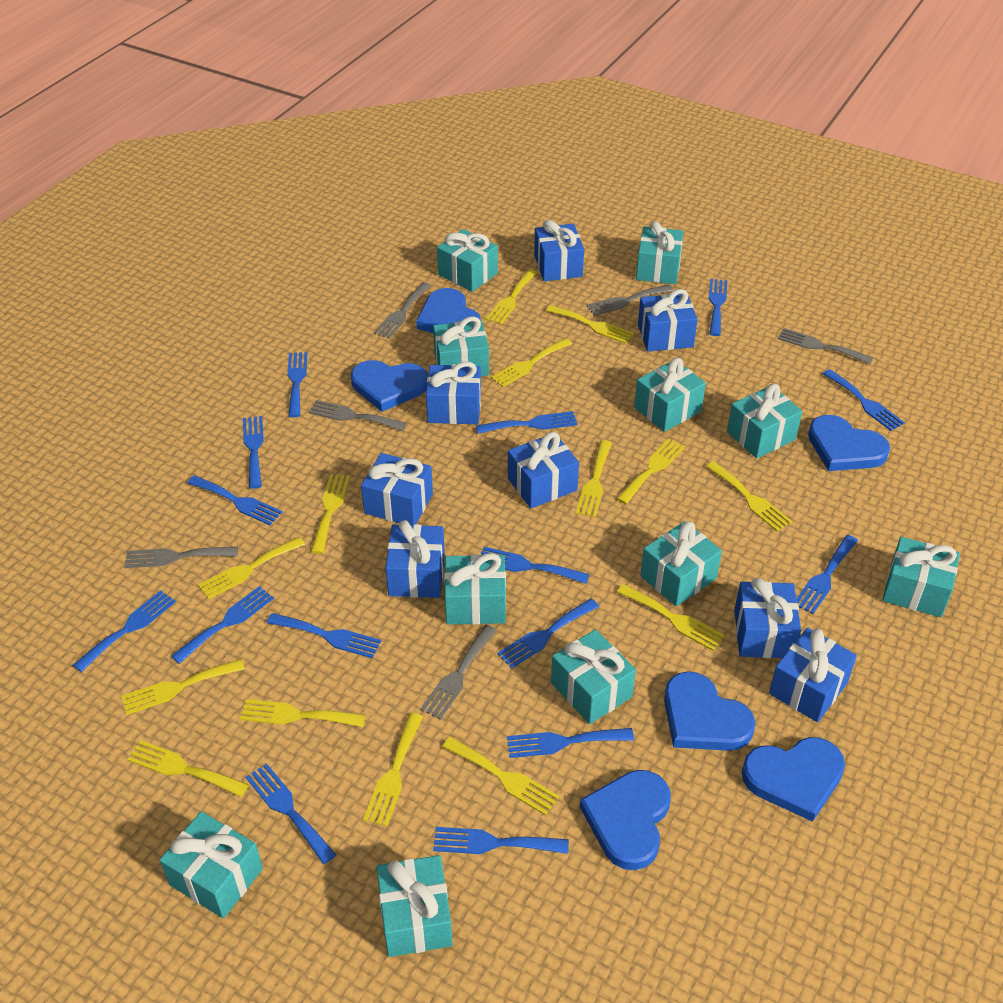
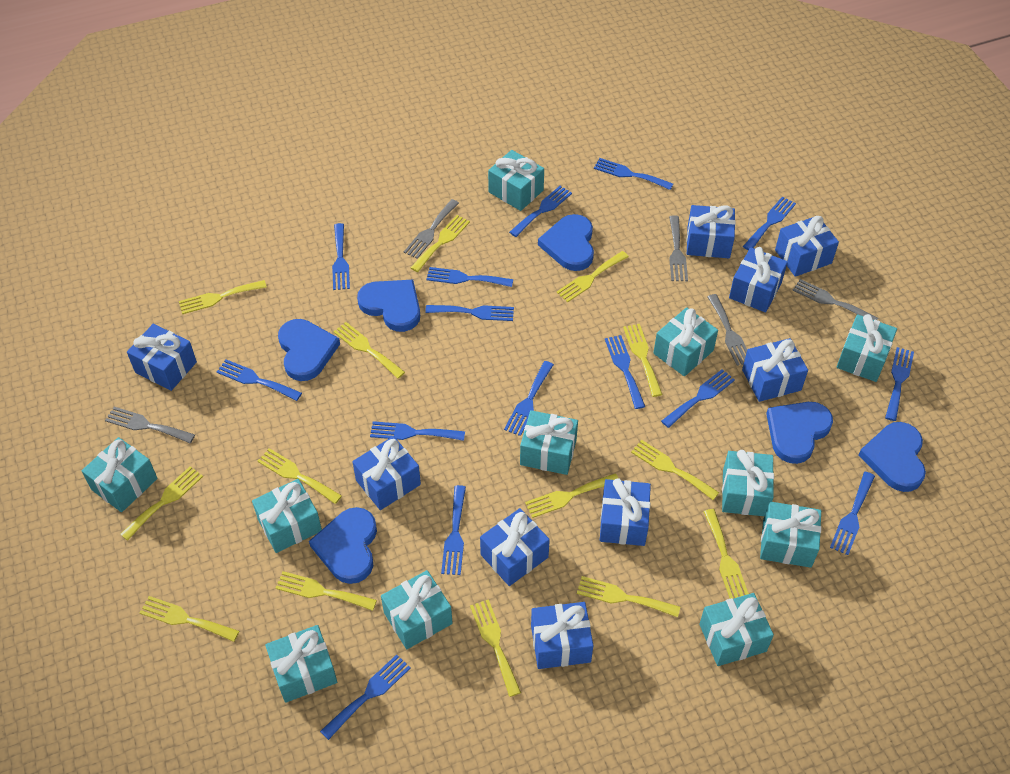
blue gift: [361,453,433,525] [385,520,445,598] [426,362,481,424] [508,432,579,509] [534,220,584,281] [638,289,698,352] [734,578,801,658] [769,628,857,722] = 8 -> [127,324,197,391] [352,436,421,510] [480,508,550,586] [531,602,593,669] [600,478,651,546] [686,205,736,258] [729,247,788,312] [742,338,808,402] [775,216,839,277] = 9
grey fork: [124,547,238,568] [308,400,407,431] [374,282,431,339] [420,625,497,720] [587,285,673,316] [778,328,873,364] = 6 -> [105,407,195,443] [404,199,459,259] [669,215,688,281] [707,294,747,366] [792,279,878,320] = 5

